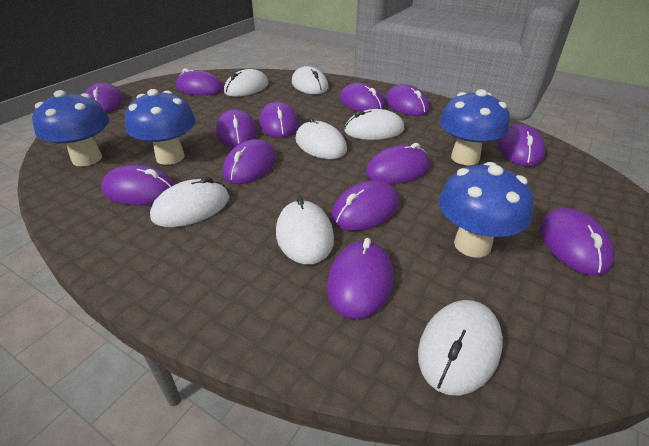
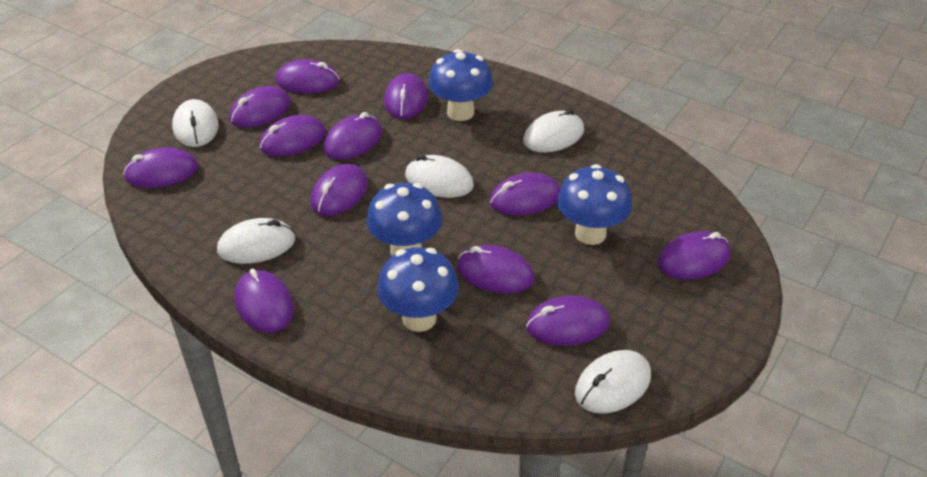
purple mouse: [85,82,123,113] [101,164,175,205] [176,68,223,96] [216,109,257,147] [223,139,276,184] [259,101,299,138] [327,238,393,319] [331,180,399,231] [340,83,385,111] [366,143,430,184] [385,84,430,116] [497,124,545,166] [540,208,614,276] = 13 -> [123,148,198,188] [230,86,291,128] [234,269,294,333] [259,115,326,156] [276,59,340,93] [310,164,368,216] [323,112,382,160] [384,73,428,119] [457,245,535,294] [490,173,560,216] [526,296,610,346] [658,231,731,280] = 12
white mouse: [150,176,229,227] [224,69,268,97] [276,196,334,265] [292,66,328,94] [295,117,347,159] [344,109,404,140] [418,300,503,396] = 7 -> [172,99,219,147] [217,218,295,264] [405,155,474,198] [523,109,584,152] [575,350,651,413] = 5

